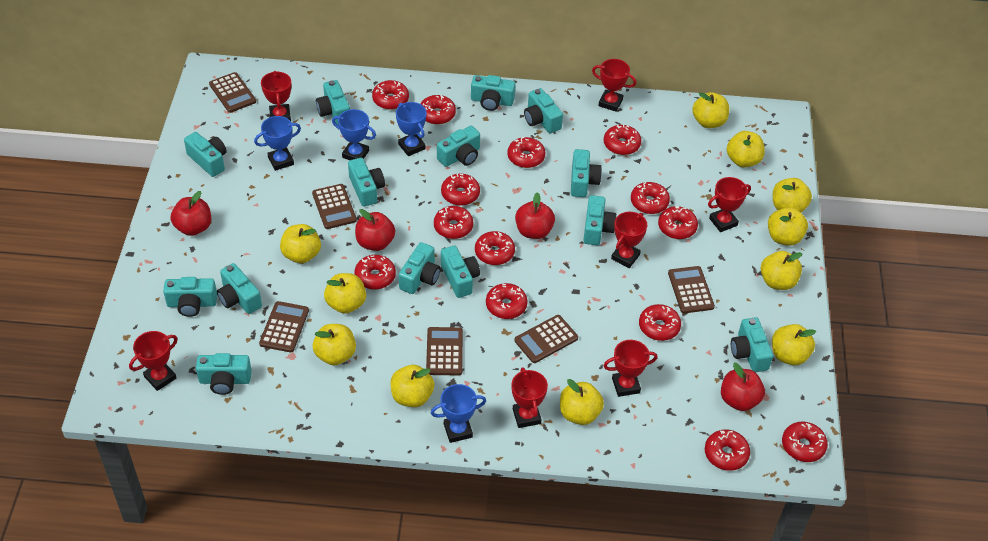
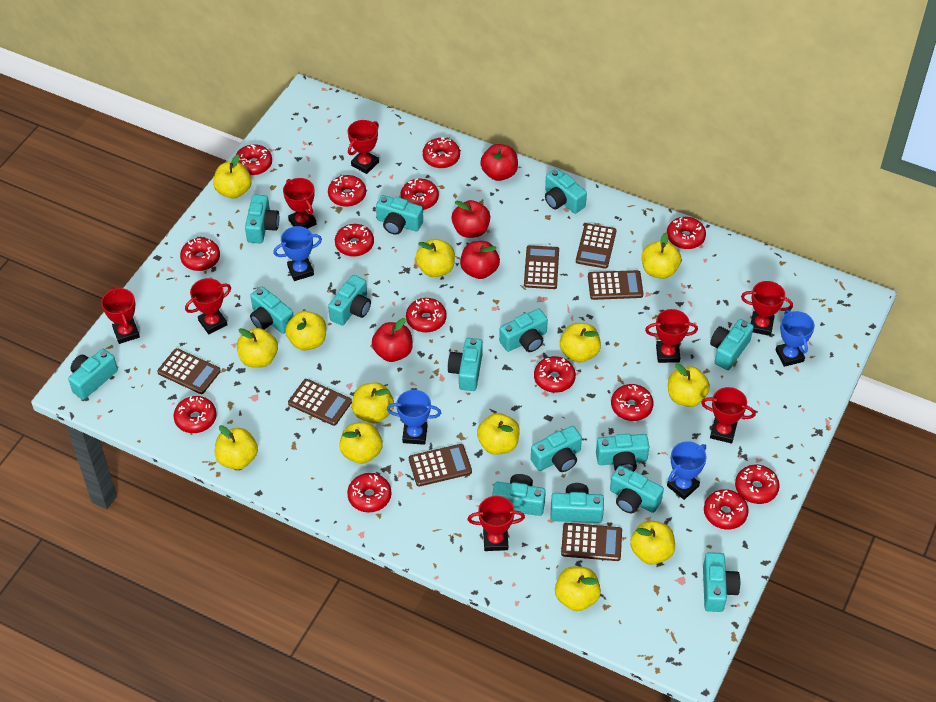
brown calculator: [209,72,256,113] [259,301,309,352] [312,184,357,229] [426,327,463,375] [514,315,578,363] [668,266,715,313] = 6 -> [157,348,221,394] [288,379,352,426] [409,444,472,486] [524,245,559,289] [561,523,622,561] [576,223,616,269] [588,270,643,300] = 7
red trophy: [129,331,178,391] [261,71,291,121] [511,367,548,428] [592,59,636,112] [603,340,658,397] [611,212,647,268] [708,177,751,232] = 7 -> [101,288,140,344] [185,278,231,334] [283,178,317,229] [348,120,379,174] [468,496,525,551] [645,309,698,363] [701,387,755,444] [741,281,793,336] = 8
turquoise camera: [163,277,217,317] [184,132,226,177] [196,353,252,395] [217,263,262,314] [316,80,350,126] [348,158,385,207] [399,242,441,294] [437,126,480,167] [441,246,480,298] [471,75,516,111] [524,88,563,133] [571,149,602,197] [583,195,616,245] [731,317,773,372] = 14 -> [68,349,118,400] [245,195,279,243] [250,286,294,334] [328,275,371,326] [376,195,423,235] [448,338,483,391] [492,474,546,516] [499,308,548,352] [531,426,582,472] [545,168,587,214] [551,483,604,523] [596,434,649,472] [610,466,664,513] [703,552,740,612] [710,319,754,370] = 15
yellow apple: [280,224,321,263] [313,324,356,365] [324,273,366,314] [391,365,434,407] [560,379,604,425] [692,92,729,128] [727,131,765,167] [761,251,803,290] [768,207,808,246] [772,324,816,365] [773,178,812,212] = 11 -> [213,154,252,199] [215,425,258,470] [237,328,278,368] [285,311,326,351] [339,422,383,464] [352,383,394,423] [415,239,455,277] [477,413,520,455] [555,566,601,611] [560,323,601,362] [630,521,675,565] [642,233,681,279] [668,363,710,407] = 13

